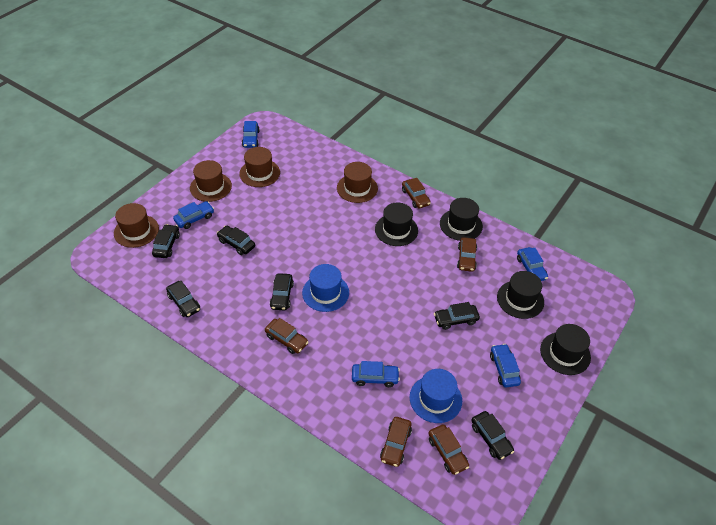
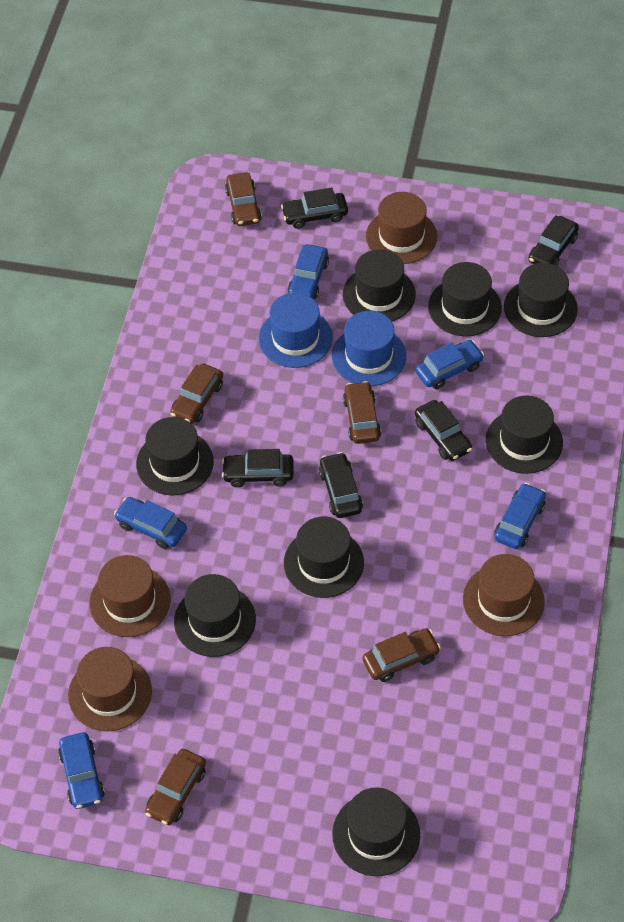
black car: [152,224,180,258] [166,281,200,317] [217,226,255,255] [270,273,294,310] [434,302,480,330] [471,411,514,460] = 6 -> [222,449,294,487] [281,188,348,229] [319,452,363,518] [415,400,472,461] [529,215,579,266] = 5
black hat: [375,202,418,246] [440,198,483,241] [497,271,544,319] [540,324,591,375] = 4 -> [136,417,214,496] [174,574,256,657] [284,517,364,598] [332,787,420,876] [343,249,416,321] [428,262,502,336] [486,395,563,474] [504,263,578,337] = 8

